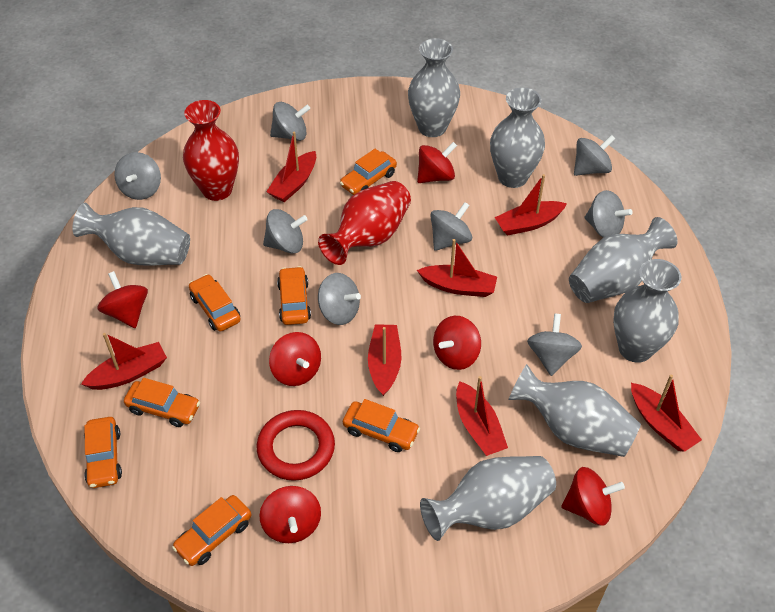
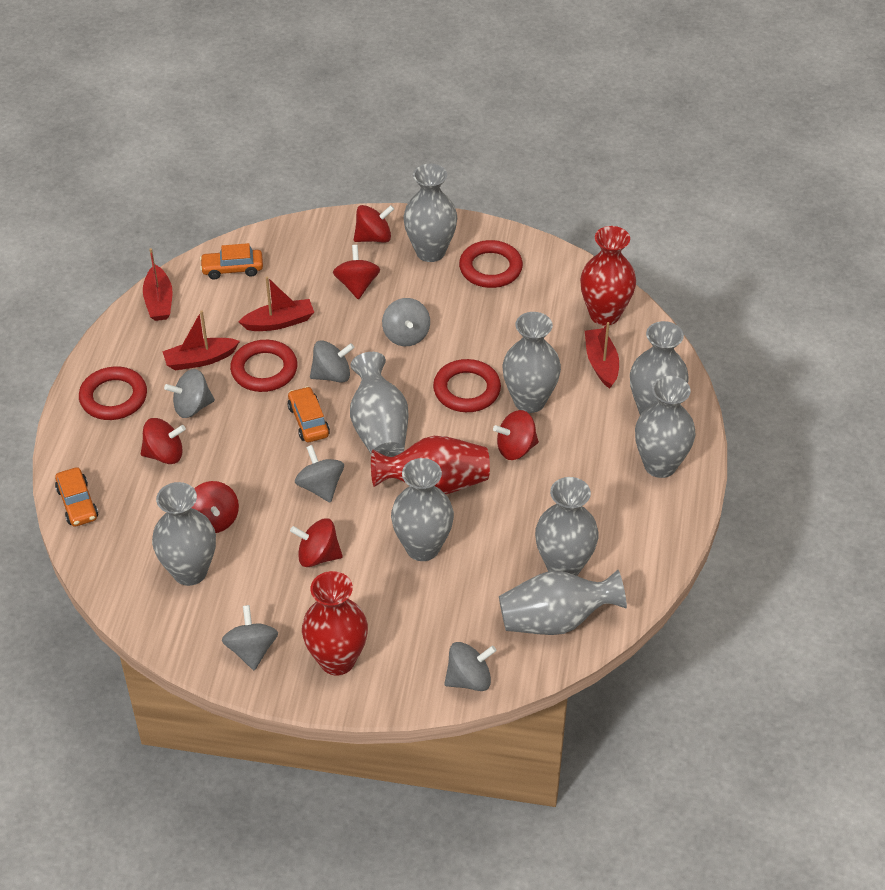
grey spinning top: [114,152,161,200] [263,209,308,254] [270,102,310,141] [318,273,361,325] [430,202,472,251] [527,313,582,376] [574,135,616,176] [584,190,633,238] = 8 -> [164,369,215,418] [222,605,278,670] [295,445,344,503] [310,340,354,383] [382,298,430,346] [444,642,496,691] = 6
grey vase: [72,203,190,265] [408,38,460,137] [420,456,556,541] [490,87,545,188] [509,364,641,457] [569,217,678,303] [613,259,681,363] = 7 -> [152,482,216,586] [350,352,408,457] [391,458,454,561] [403,164,457,262] [499,570,627,635] [503,312,561,413] [535,477,599,576] [630,321,689,415] [635,376,696,478] = 9
orange car: [84,417,122,488] [124,378,200,427] [172,495,251,566] [189,274,241,331] [277,266,311,325] [340,149,397,195] [343,399,420,452] = 7 -> [55,467,98,527] [200,243,263,280] [288,386,330,442] = 3
red boat: [81,333,167,390] [266,132,316,202] [368,324,401,396] [417,239,497,297] [456,376,508,456] [495,174,567,236] [631,374,702,452] = 7 -> [143,248,172,321] [162,311,240,370] [239,277,314,331] [585,322,619,389] = 4
red ring: [257,410,335,481] = 1 -> [79,366,147,420] [230,340,297,392] [433,359,501,412] [459,240,523,288] = 4
red vase: [183,100,239,201] [318,181,411,265] = 2 -> [302,571,368,675] [371,436,490,494] [580,226,636,326] = 3

